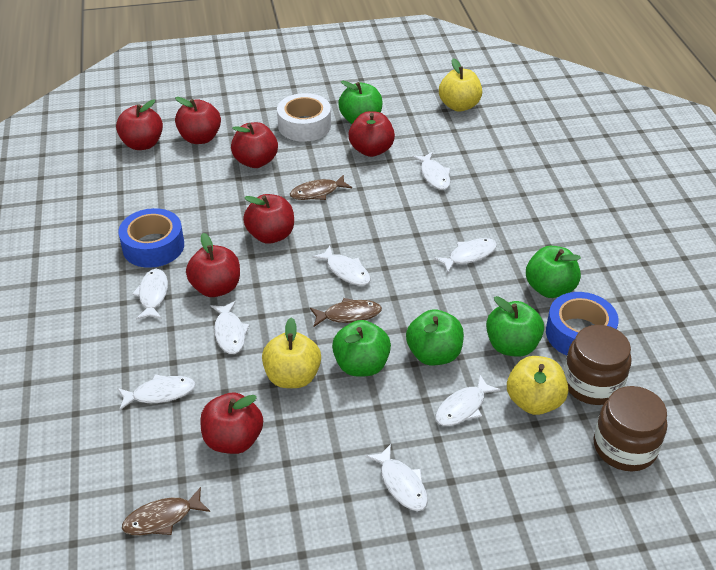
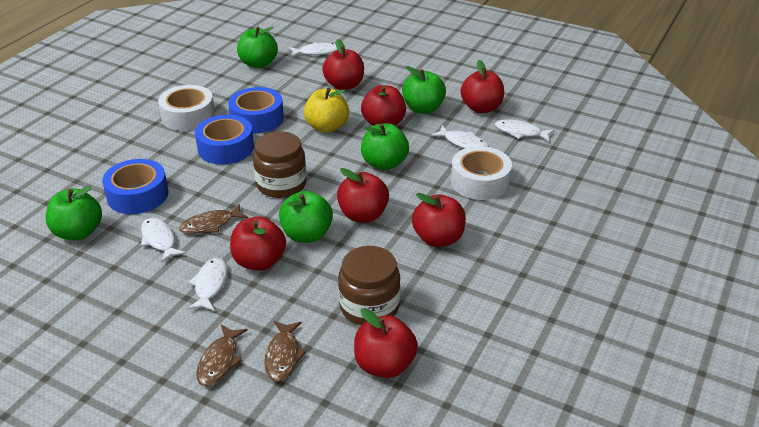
blue tape: [118,208,184,268] [546,292,619,356] = 2 -> [102,159,168,214] [195,115,254,164] [228,87,284,133] = 3
white fish: [117,374,196,410] [132,269,168,320] [210,301,250,354] [312,246,370,286] [366,444,428,511] [412,152,450,190] [434,238,497,273] [436,375,501,426] = 8 -> [141,218,186,262] [188,258,228,311] [289,43,337,57] [431,125,489,149] [495,119,554,142] = 5
white tape: [277,93,331,142] = 1 -> [158,85,215,131] [451,146,512,200] = 2
yellow apple: [262,317,321,388] [439,58,482,112] [507,356,568,415] = 3 -> [304,88,349,133] = 1

